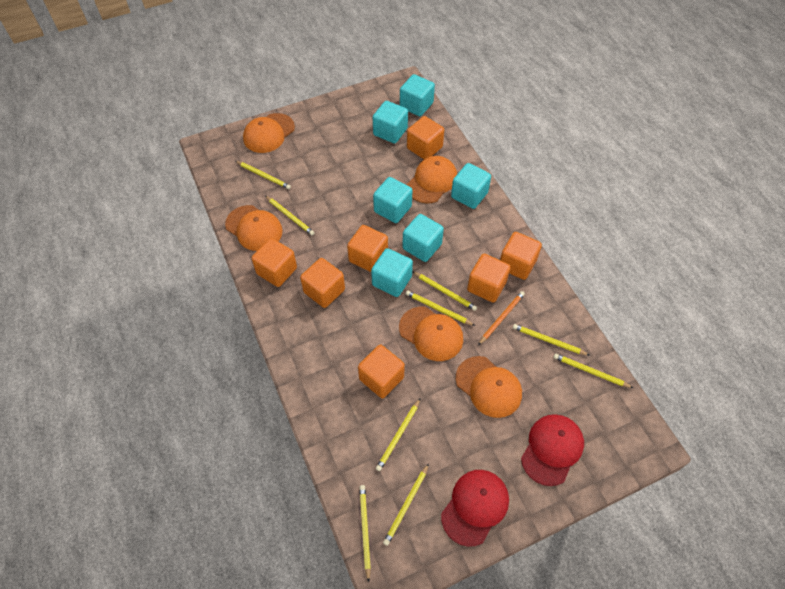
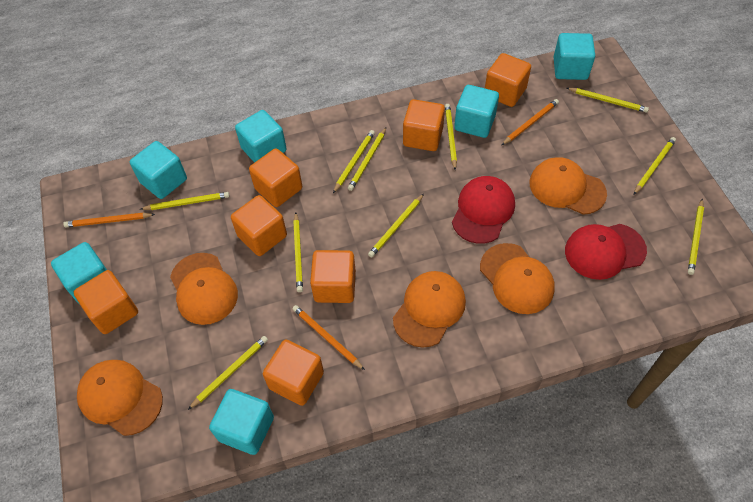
orange pencil: [478,291,525,345] = 1 -> [63,213,155,227] [292,305,365,370] [502,99,559,145] = 3
yellow pencil: [236,161,291,189] [265,196,314,235] [359,485,371,582] [376,399,420,471] [383,463,429,546] [406,291,475,326] [413,272,477,311] [513,324,589,355] [554,353,633,388] = 9 -> [141,192,229,210] [188,336,268,410] [293,213,303,292] [333,130,375,193] [348,127,386,191] [368,194,424,258] [445,104,457,170] [567,88,649,113] [634,137,676,195] [688,199,704,275] = 10

